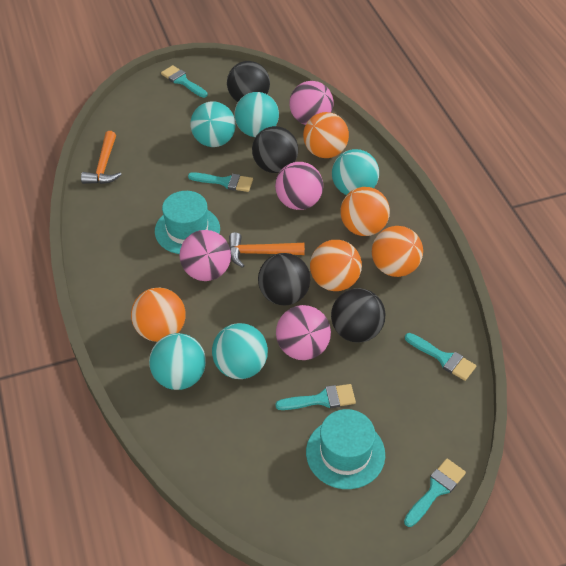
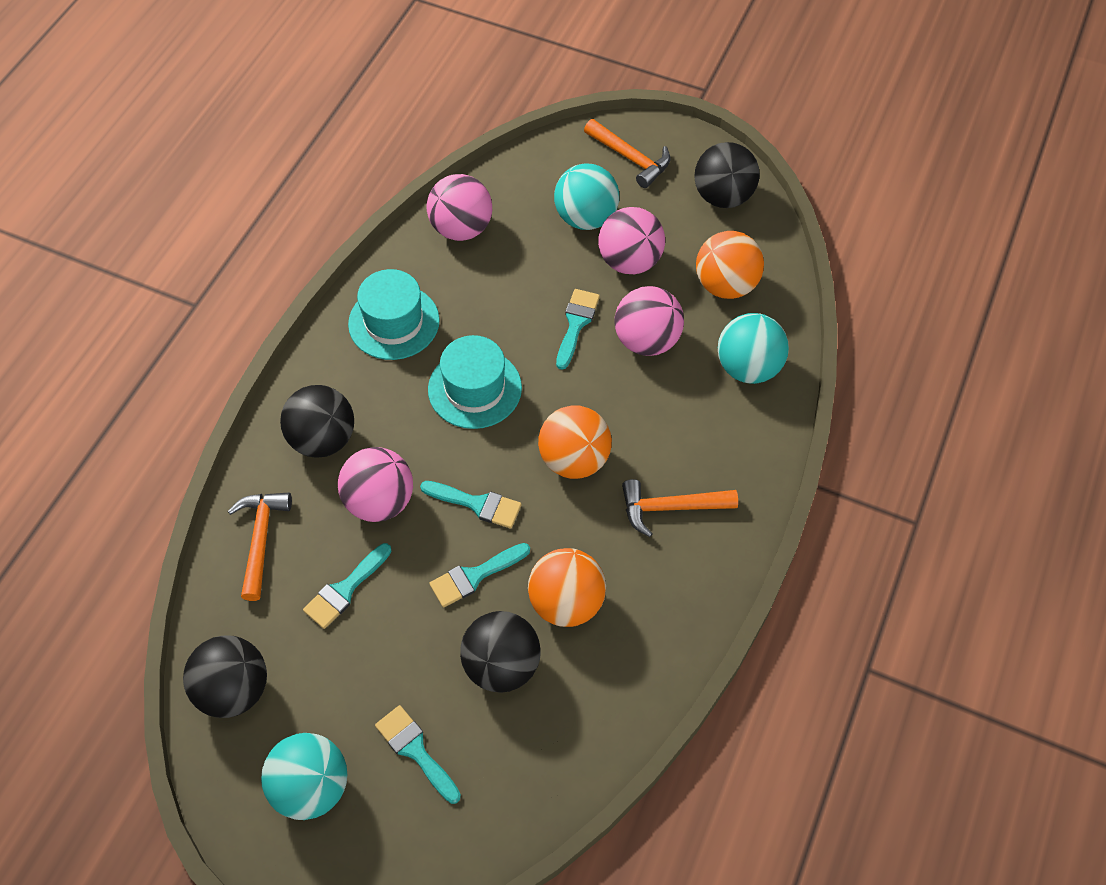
orange ball: [131,288,186,342] [303,112,349,158] [310,240,362,291] [340,187,390,236] [372,226,423,277] = 5 -> [528,548,606,627] [538,405,612,479] [696,231,764,299] = 3
orange hammer: [81,131,122,184] [229,232,305,268] = 2 -> [228,493,292,601] [584,119,670,188] [622,479,738,537] = 3
turquoise ball: [149,333,206,390] [190,101,236,147] [212,323,268,379] [234,92,279,137] [332,149,379,195] = 5 -> [261,733,347,820] [554,163,619,230] [718,313,789,384] = 3

